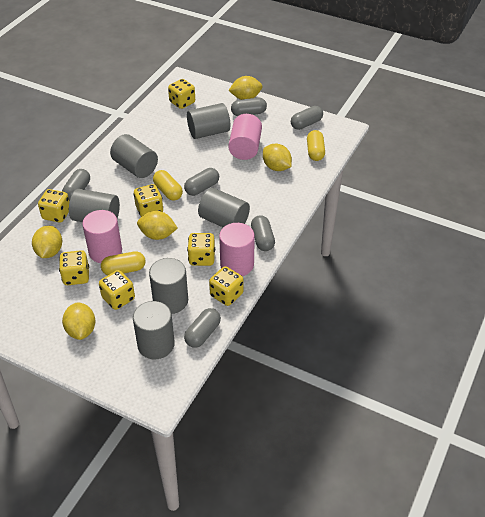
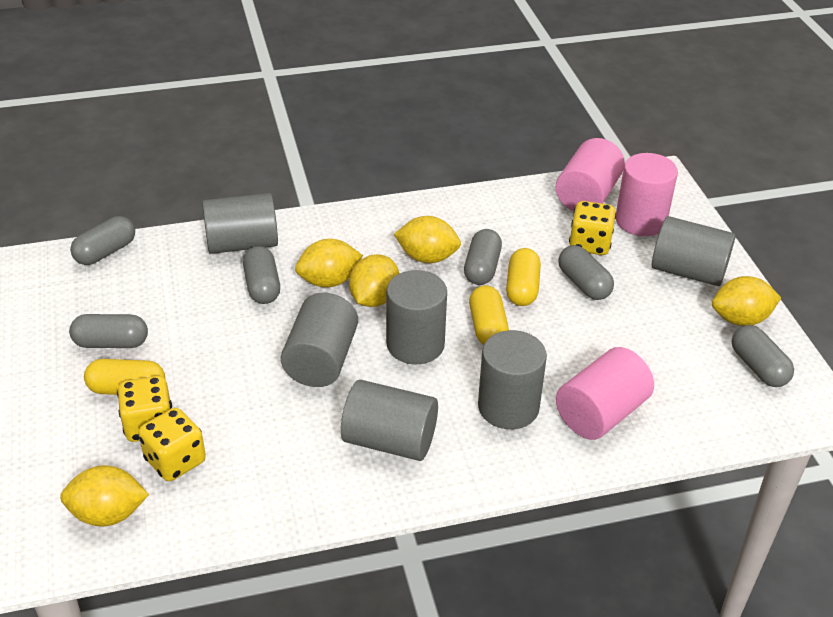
yellow dice: [38,189,70,223] [59,250,89,285] [99,270,135,310] [133,184,163,217] [168,79,195,109] [187,233,215,266] [209,266,244,306] = 7 -> [117,376,172,442] [138,408,206,481] [569,201,616,255] = 3

